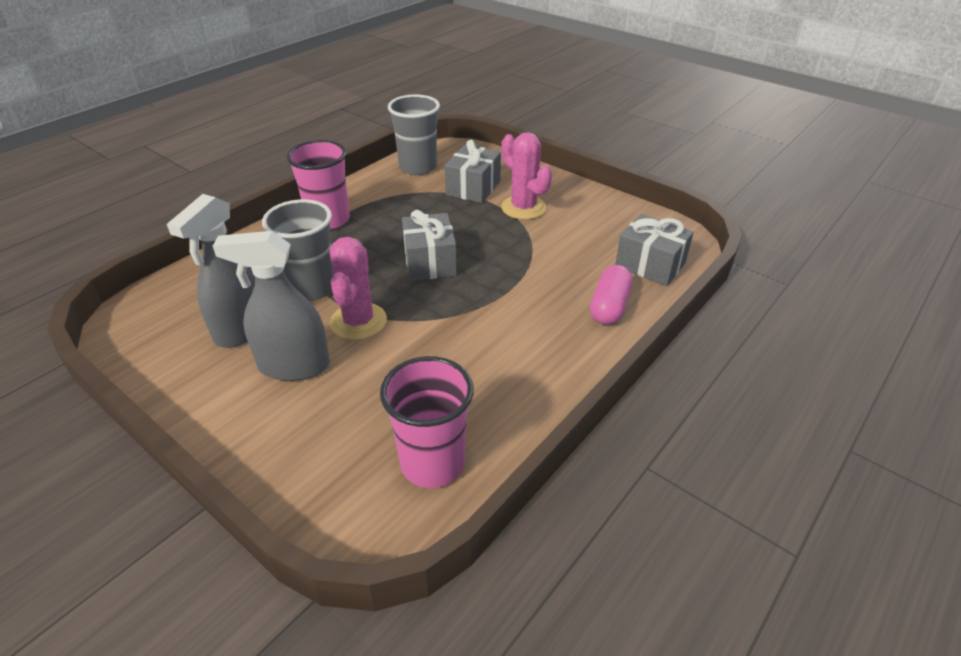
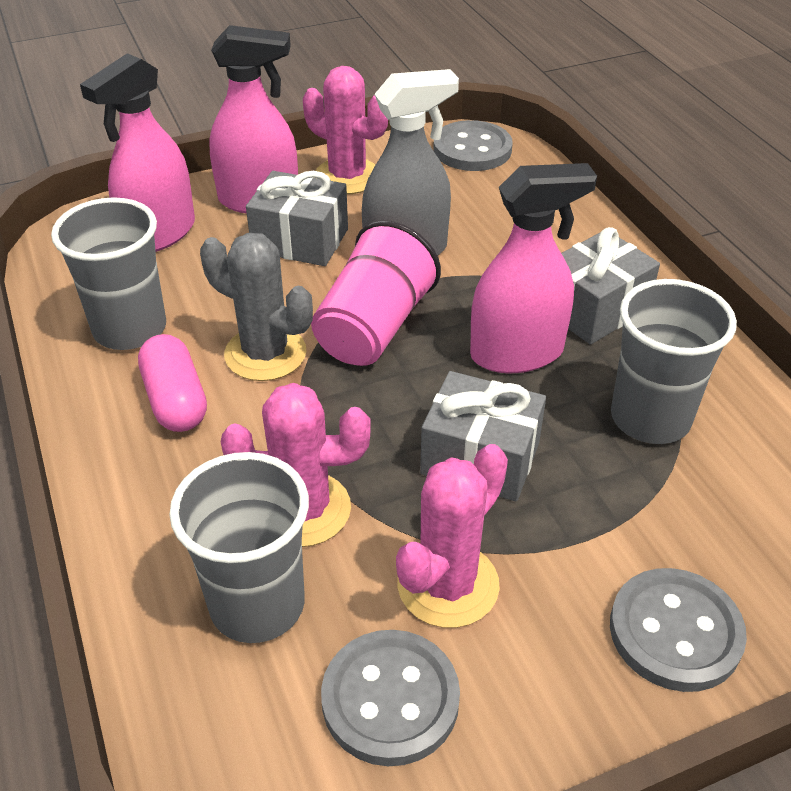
grey button: none = 0 -> [321,630,460,766] [433,120,513,171] [610,568,747,692] = 3
grey cactus: none = 0 -> [200,233,313,381] = 1
grey cup: [262,199,334,301] [388,94,440,175] = 2 -> [51,197,166,350] [169,452,309,643] [611,279,737,444] = 3
grey spray bottle: [167,194,255,348] [213,231,330,381] = 2 -> [362,69,459,256] = 1
pink cactus: [330,237,387,340] [501,132,552,220] = 2 -> [221,383,371,547] [303,66,388,194] [396,444,508,628] = 3
pink cup: [286,140,350,230] [380,356,474,488] = 2 -> [311,220,441,366] = 1
pink spray bottle: none = 0 -> [80,53,195,252] [209,25,298,214] [470,163,597,373] = 3

